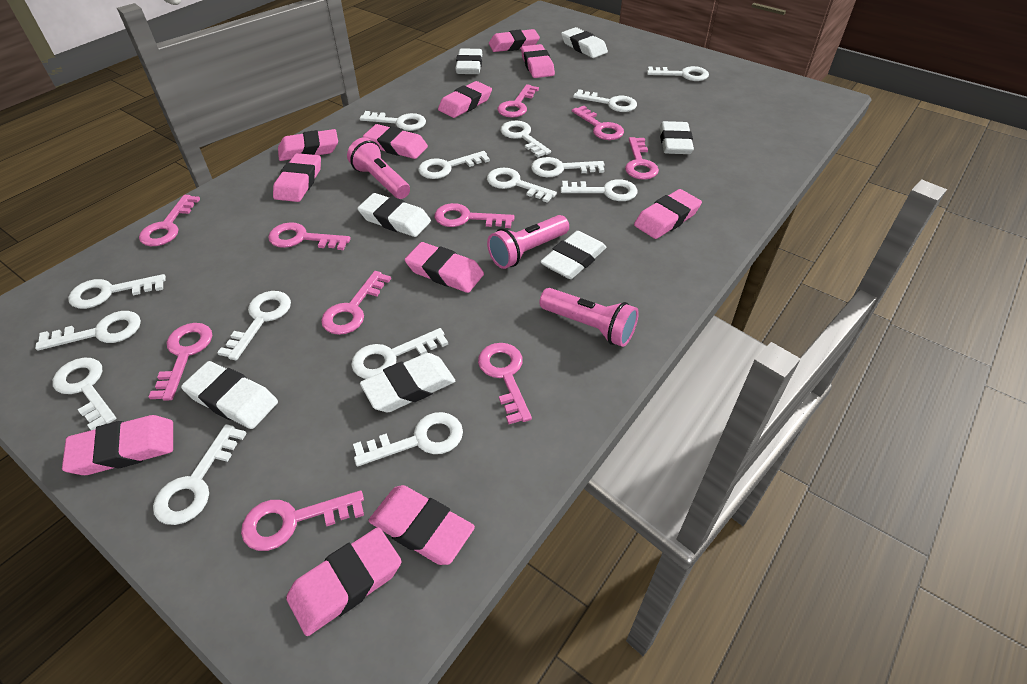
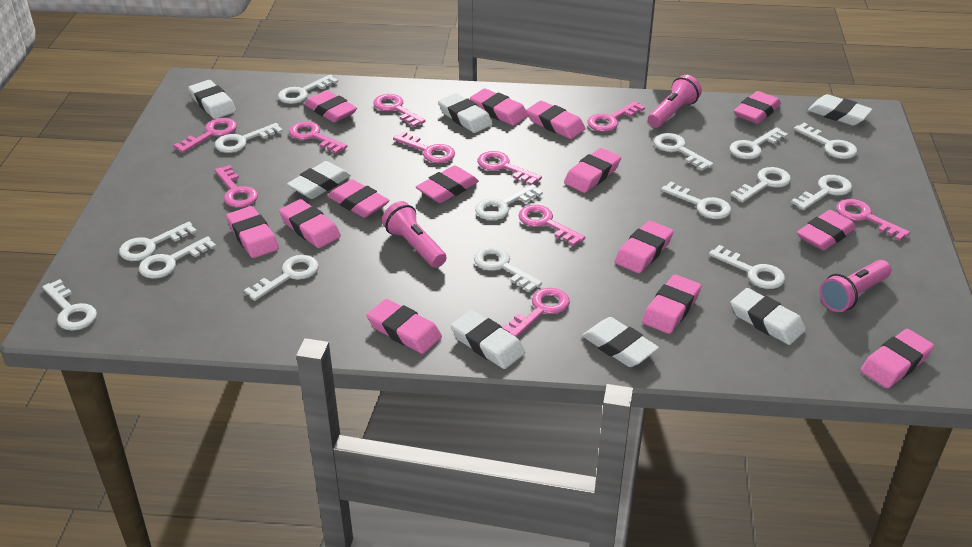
pink eraser: [62,415,173,475] [273,153,321,202] [278,129,338,161] [286,527,402,636] [363,124,428,159] [368,485,475,565] [405,242,484,293] [438,81,492,118] [489,29,540,52] [521,44,555,78] [634,189,702,239] = 11 -> [226,206,279,258] [279,199,341,248] [304,90,357,122] [328,179,389,218] [367,299,442,354] [416,165,479,203] [470,88,528,126] [526,101,586,139] [564,148,621,193] [615,220,674,273] [642,274,701,334] [734,91,781,124] [797,210,856,250] [861,329,934,388] = 14

